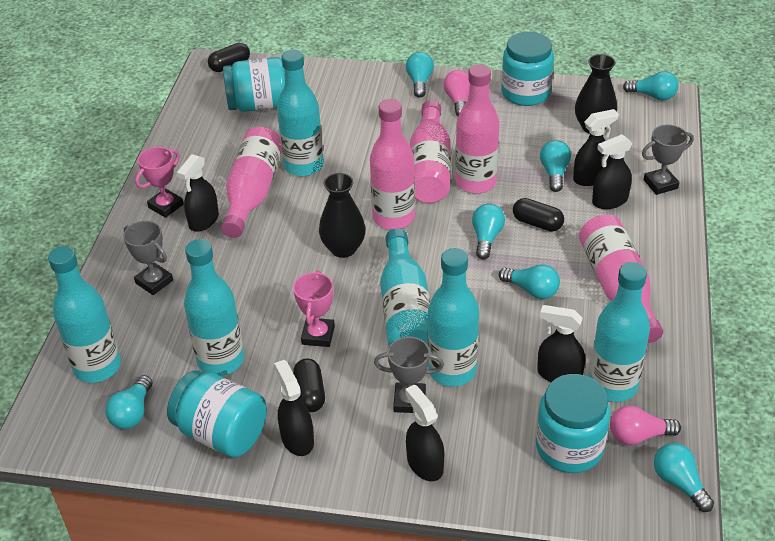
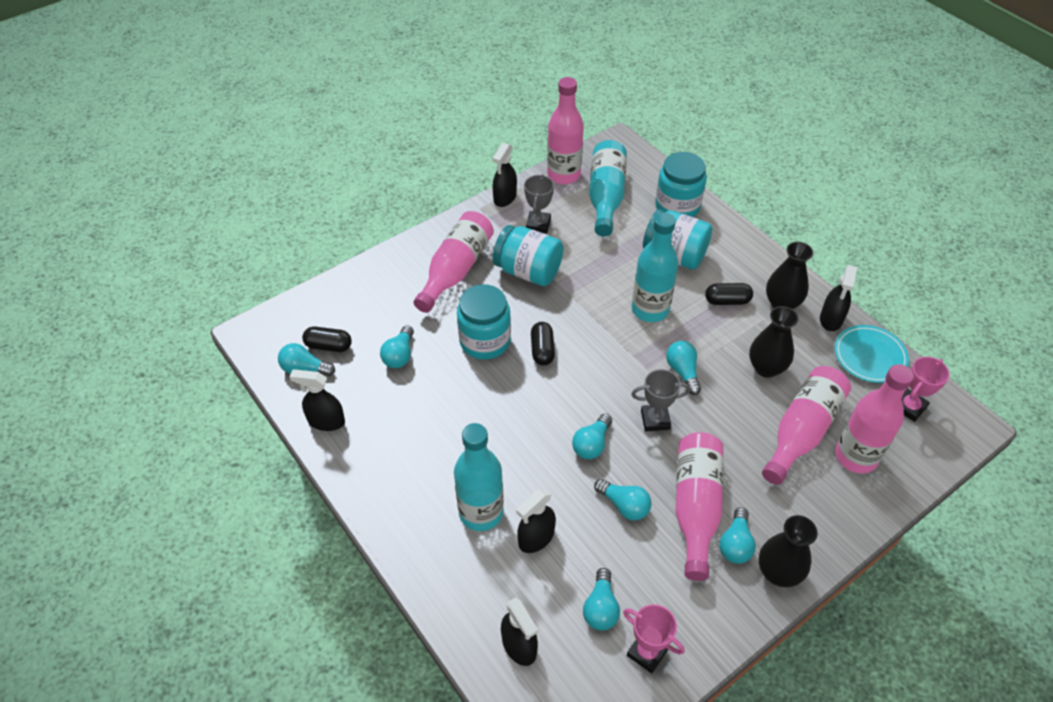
black spray bottle: [177,154,219,232] [274,360,314,456] [405,384,444,481] [537,305,585,382] [573,109,619,186] [592,134,633,209] = 6 -> [289,370,345,431] [493,143,517,207] [501,597,538,666] [516,489,556,553] [820,265,857,331] = 5
black vase: [319,173,366,258] [575,54,617,134] = 2 -> [749,306,799,378] [759,515,818,587] [766,242,813,309] = 3
grey trophy: [123,221,173,295] [374,337,444,413] [642,125,694,195] = 3 -> [524,174,554,233] [631,369,690,431] = 2
pink light bulb: [444,70,470,116] [610,405,681,445] = 2 -> none = 0
turquoise bottle: [48,246,121,383] [184,239,244,376] [277,50,324,177] [380,229,430,346] [428,248,479,387] [589,262,650,402] = 6 -> [454,423,504,531] [589,140,627,237] [632,212,678,322] = 3
turquoise plate: none = 0 -> [835,325,909,383] = 1

